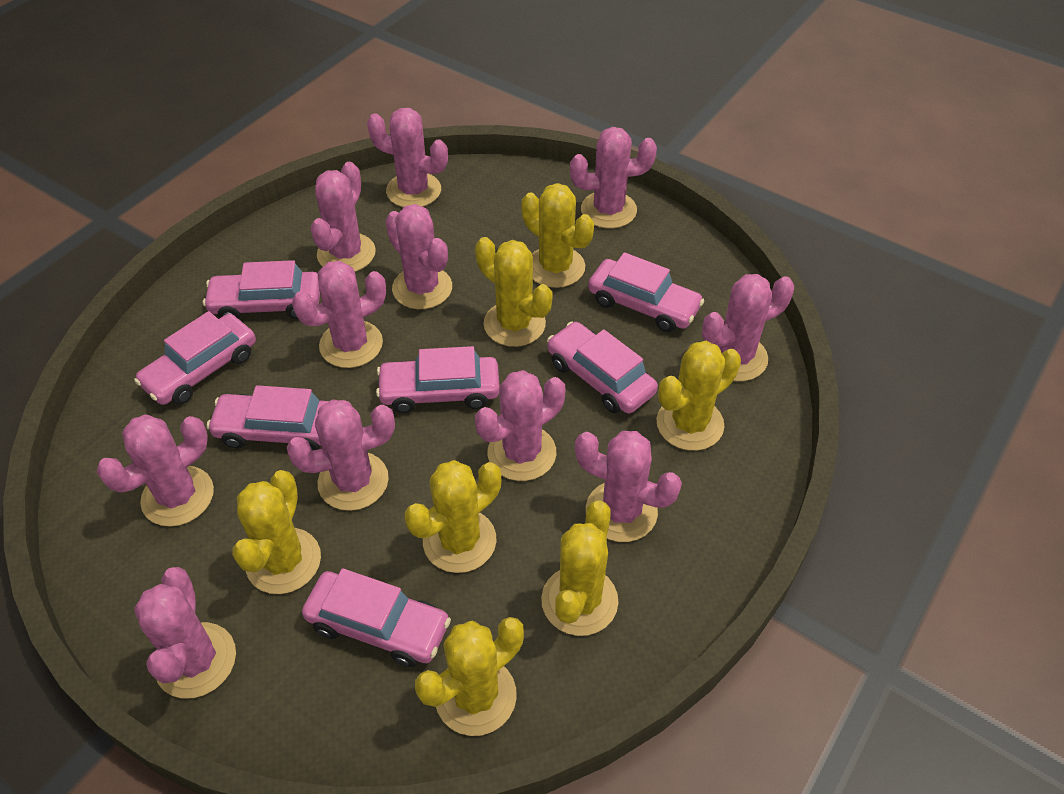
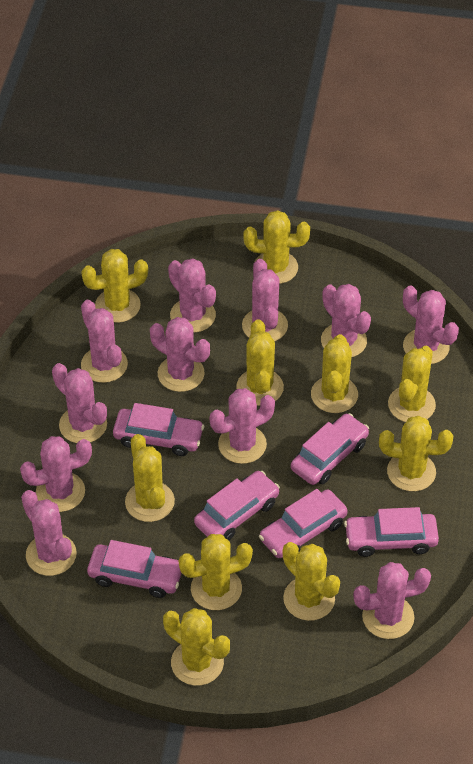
pink car: [134,311,256,405] [203,260,320,319] [207,385,329,451] [302,568,451,667] [376,346,500,413] [547,322,658,414] [588,252,704,332] = 7 -> [87,540,182,598] [113,403,204,456] [194,471,280,541] [259,489,348,558] [291,413,369,485] [344,507,439,557] = 6
yellow cactus: [232,470,321,594] [405,460,501,573] [415,617,524,736] [475,237,553,347] [521,183,594,288] [541,500,619,636] [656,341,741,451] = 7 -> [81,249,148,323] [125,434,175,522] [163,608,230,686] [178,534,253,610] [236,319,284,406] [243,210,310,284] [283,542,340,621] [311,334,358,413] [379,416,453,491] [388,346,436,422] = 10

